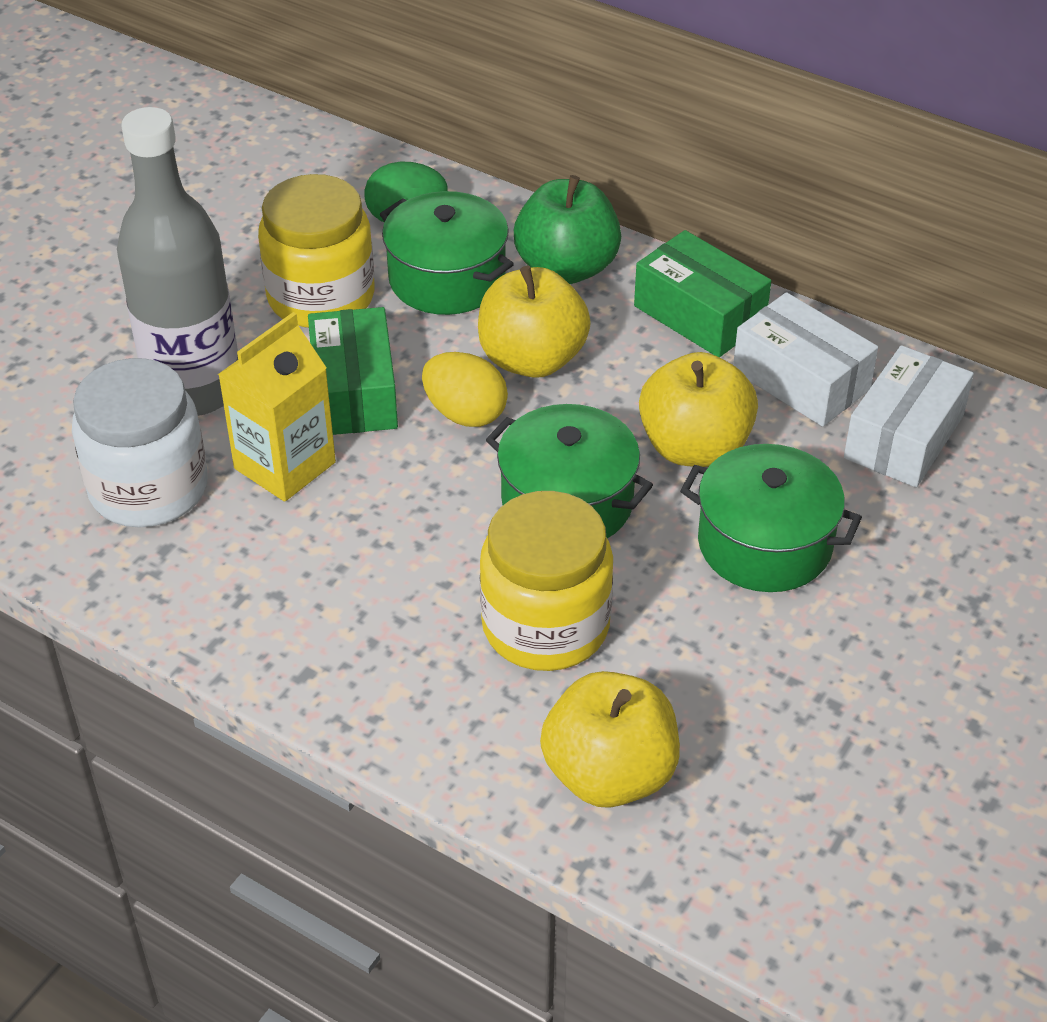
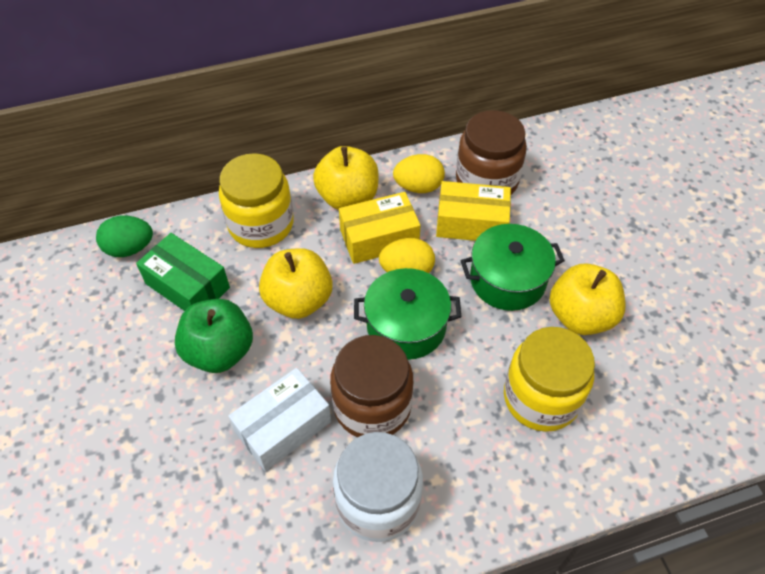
brown jar: none = 0 -> [330,335,413,437] [456,110,527,195] = 2
green box: [308,307,398,435] [634,230,771,358] = 2 -> [136,233,230,311] = 1
green pot: [380,191,514,315] [486,404,653,539] [680,444,862,592] = 3 -> [354,268,461,360] [461,224,565,311] = 2
grey bottle: [117,107,238,416] = 1 -> none = 0
white box: [733,292,878,427] [844,345,974,488] = 2 -> [228,368,331,471] = 1
yellow box: none = 0 -> [339,192,421,264] [436,181,511,241] = 2
yellow carton: [218,312,336,502] = 1 -> none = 0
yellow egg: [422,352,508,427] = 1 -> [379,238,435,273] [393,154,445,193] = 2

